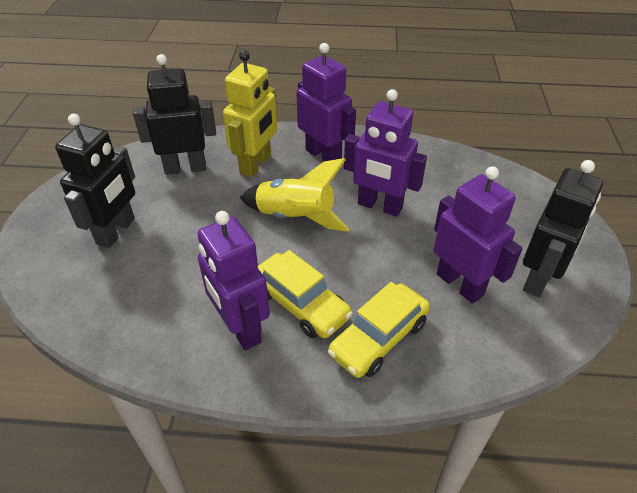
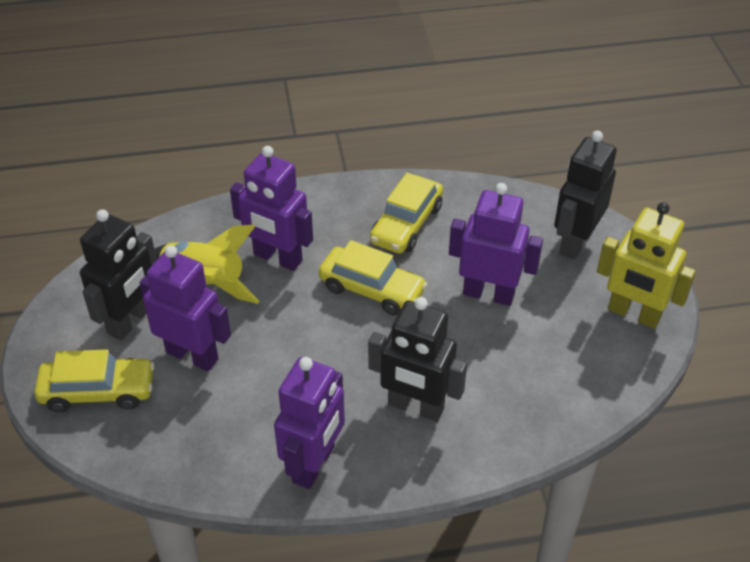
yellow car: [257,250,353,339] [328,282,430,378] = 2 -> [34,349,155,412] [319,240,427,316] [370,173,443,254] = 3

